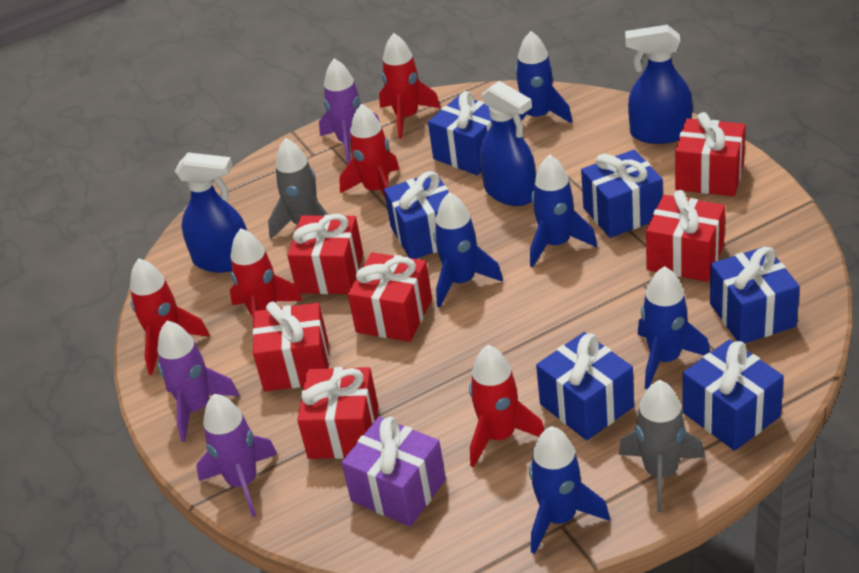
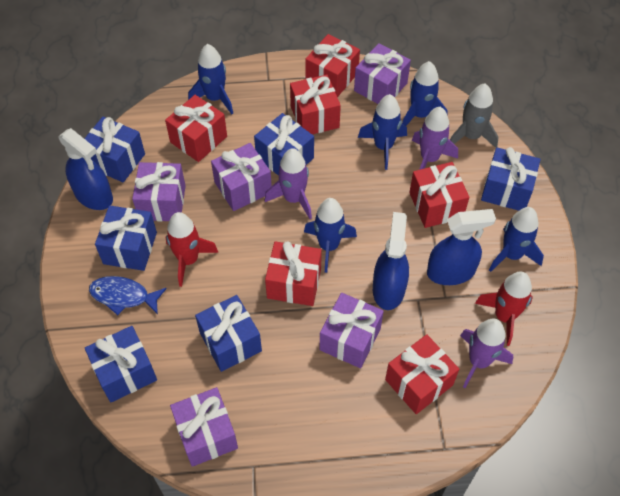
blue fish: none = 0 -> [89,276,167,315] = 1
grey rocket: [268,138,328,239] [619,380,705,512] = 2 -> [450,83,498,148] = 1
purple gift: [341,417,446,526] = 1 -> [132,162,186,221] [170,387,238,467] [211,143,272,211] [319,293,384,368] [354,43,411,104] = 5
red rocket: [130,258,210,375] [230,228,303,328] [339,104,400,199] [379,33,441,139] [469,345,544,468] = 5 -> [166,212,219,287] [475,271,533,346] = 2

